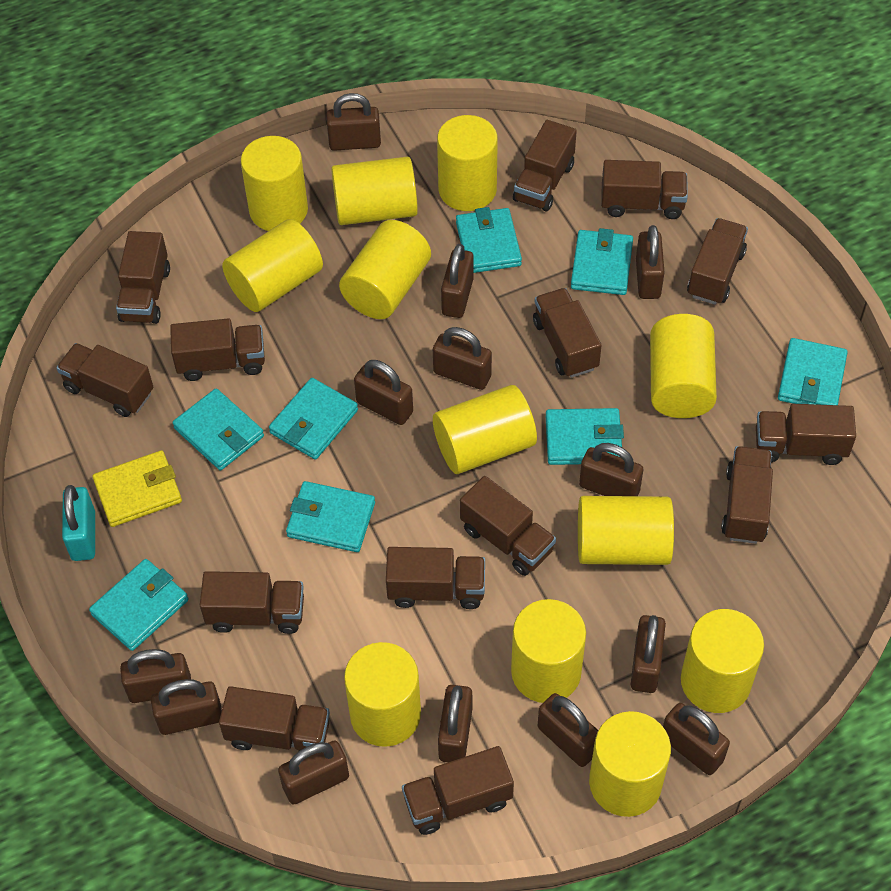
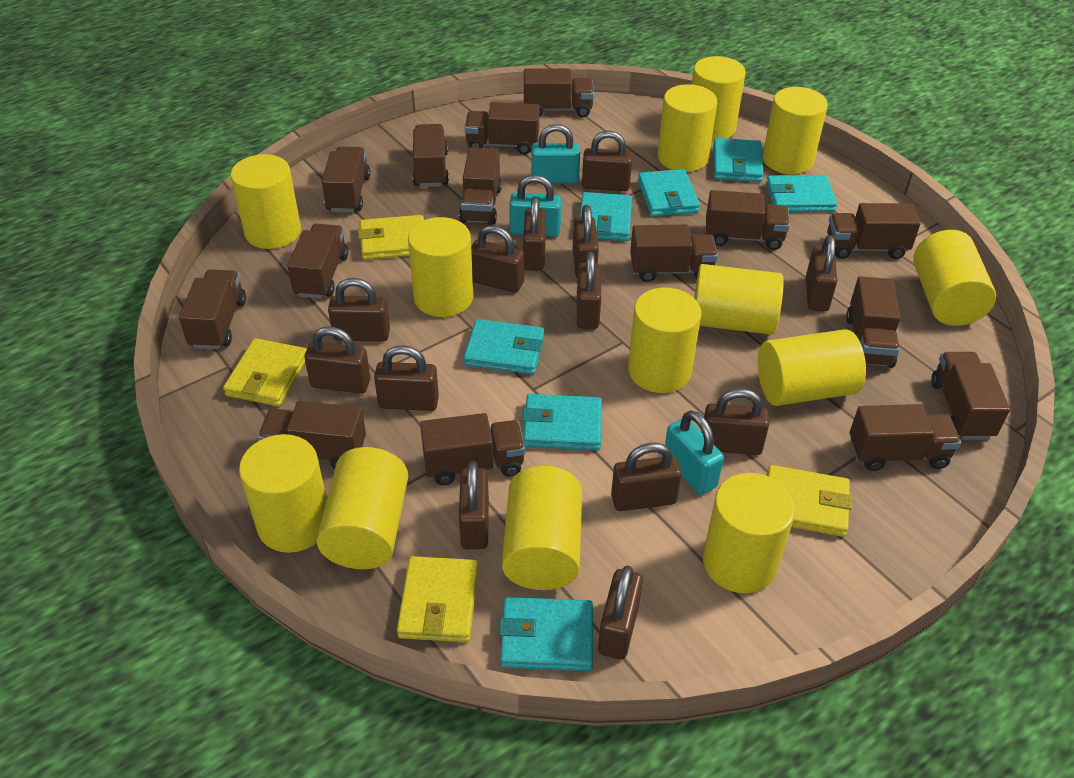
brown truck: [56,343,153,417] [116,231,170,324] [170,318,265,381] [200,571,304,634] [219,686,330,752] [386,547,485,609] [402,746,514,835] [460,476,556,576] [513,120,577,212] [533,288,602,378] [601,160,688,219] [687,218,748,305] [721,446,773,544] [756,404,856,465] = 14 -> [179,269,246,349] [258,401,366,469] [287,224,349,299] [322,147,371,212] [412,124,449,187] [420,413,525,485] [459,148,502,224] [465,102,539,154] [524,68,594,117] [630,225,718,282] [706,190,790,250] [827,203,921,259] [846,276,900,368] [850,404,961,471] [931,352,1010,440] = 15
turquoise padlock: [62,485,95,561] = 1 -> [509,175,562,237] [531,124,580,184] [665,410,724,495] = 3
turquoise wallet: [89,559,189,651] [173,388,264,470] [269,378,358,459] [286,481,375,552] [456,207,522,273] [546,408,624,465] [571,228,633,295] [778,338,848,405] = 8 -> [464,319,544,375] [499,597,593,671] [522,394,602,450] [579,192,632,241] [638,169,700,217] [713,138,764,182] [766,175,837,212] = 7
yellow cylinder: [222,219,323,312] [241,136,308,231] [331,157,418,225] [339,220,431,319] [344,642,421,747] [433,385,537,474] [437,115,498,211] [511,599,586,703] [578,496,674,565] [589,711,671,817] [650,314,717,418] [681,609,764,713] = 12 -> [230,154,301,249] [239,434,327,553] [316,447,408,569] [408,217,473,317] [502,466,582,590] [628,287,702,393] [658,84,717,172] [692,56,746,141] [694,264,784,335] [703,473,795,593] [758,329,866,406] [763,87,828,174] [913,230,996,326] = 13
yellow wallet: [92,450,182,527] = 1 -> [223,338,307,406] [358,215,424,260] [397,556,478,642] [767,465,853,537] = 4

